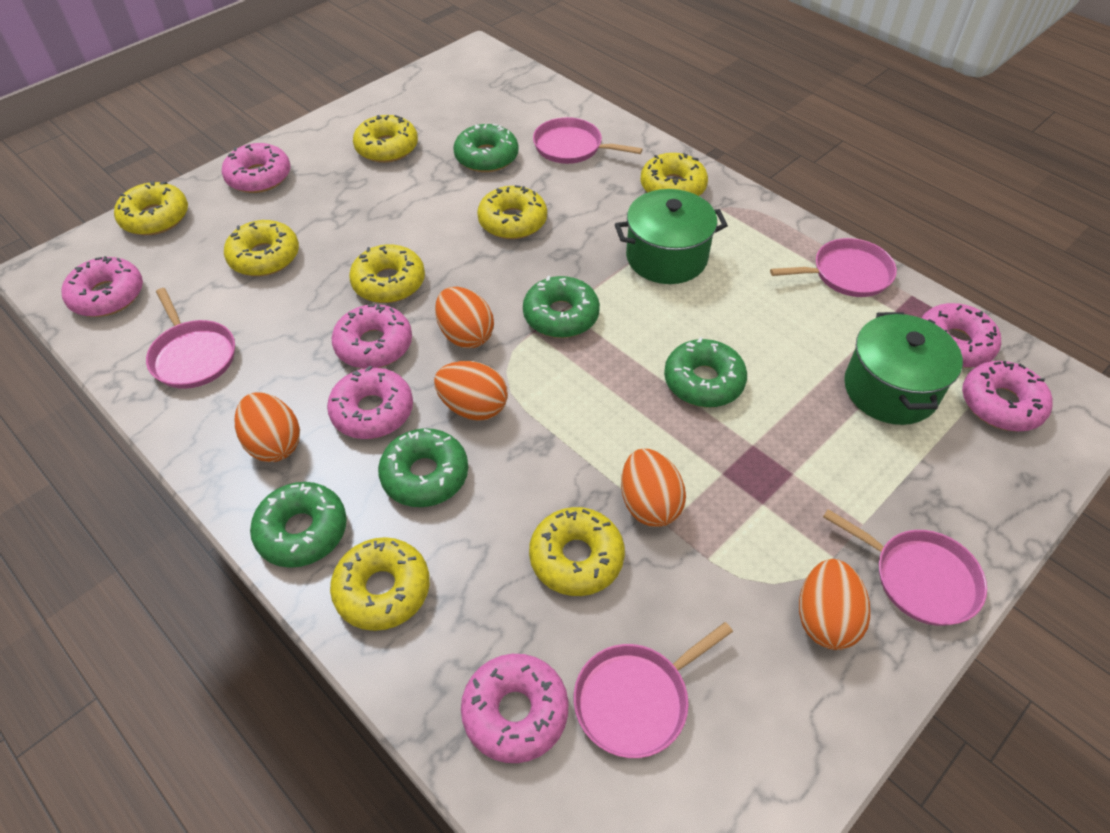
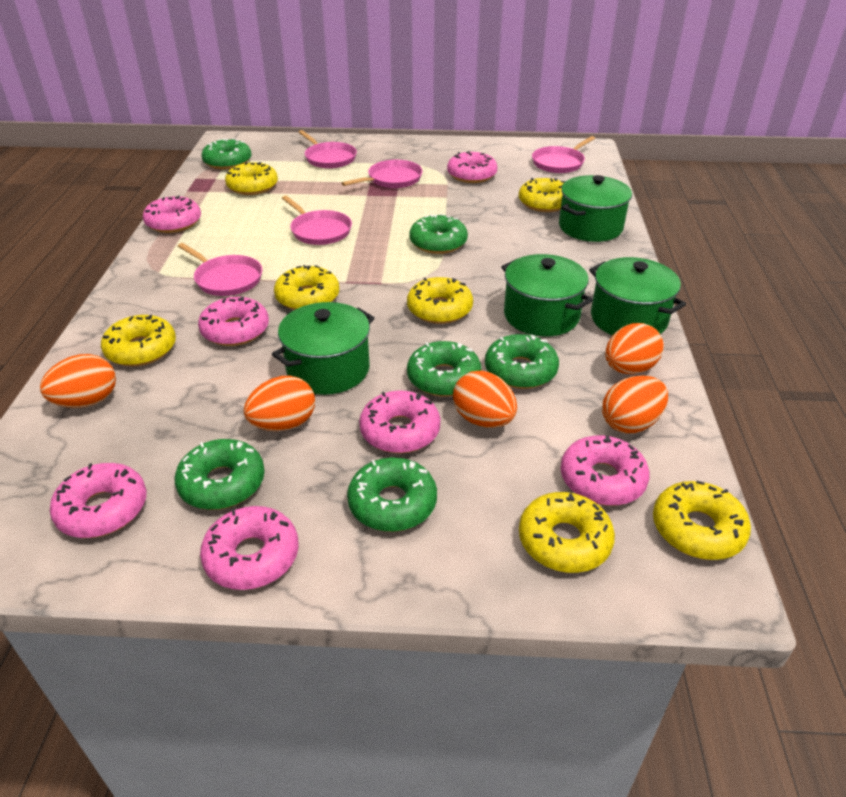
green donut: [250,482,347,568] [378,428,468,507] [453,124,519,172] [523,276,600,338] [664,337,747,407] = 5 -> [175,439,265,510] [202,138,251,169] [347,457,437,532] [407,341,482,397] [409,214,468,254] [485,334,559,389] = 6
green pot: [615,189,728,284] [844,312,963,425] = 2 -> [272,302,374,395] [501,254,593,336] [559,175,632,242] [589,257,686,336] = 4
yellow donut: [114,181,188,235] [224,220,299,276] [330,537,430,631] [349,244,425,303] [353,115,418,163] [477,185,547,239] [529,507,625,596] [640,153,708,196] = 8 -> [101,315,176,366] [225,162,278,195] [274,265,339,310] [407,277,473,324] [519,178,566,212] [519,492,615,573] [653,481,751,560] = 7

